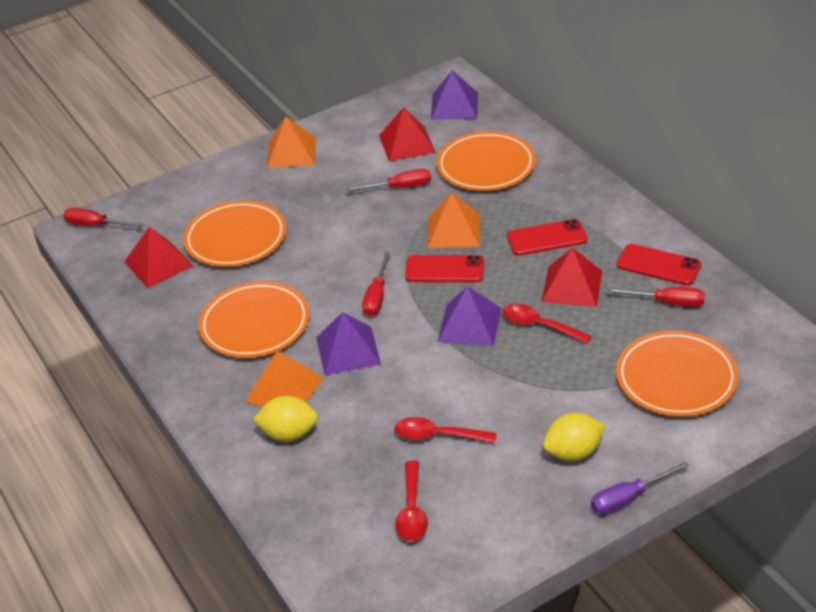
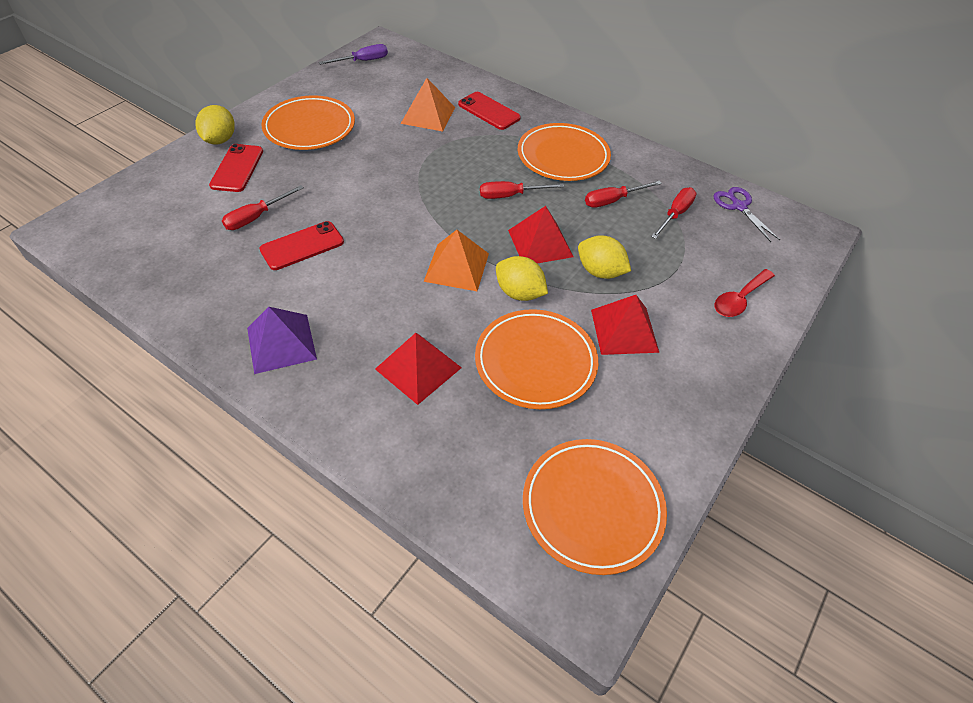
orange pyramid: [245,351,324,407] [267,117,316,169] [428,193,480,248] = 3 -> [401,78,455,132] [424,230,489,291] = 2
purple pyramid: [316,312,381,375] [431,70,478,120] [438,286,501,346] = 3 -> [247,307,317,374] = 1
purple scissors: none = 0 -> [713,187,780,242] = 1
red spoon: [395,417,497,443] [395,461,428,542] [502,304,592,344] = 3 -> [715,269,775,317] = 1
yellow lemon: [253,396,318,442] [543,413,605,461] = 2 -> [195,105,235,144] [496,256,548,301] [578,235,631,279] = 3

